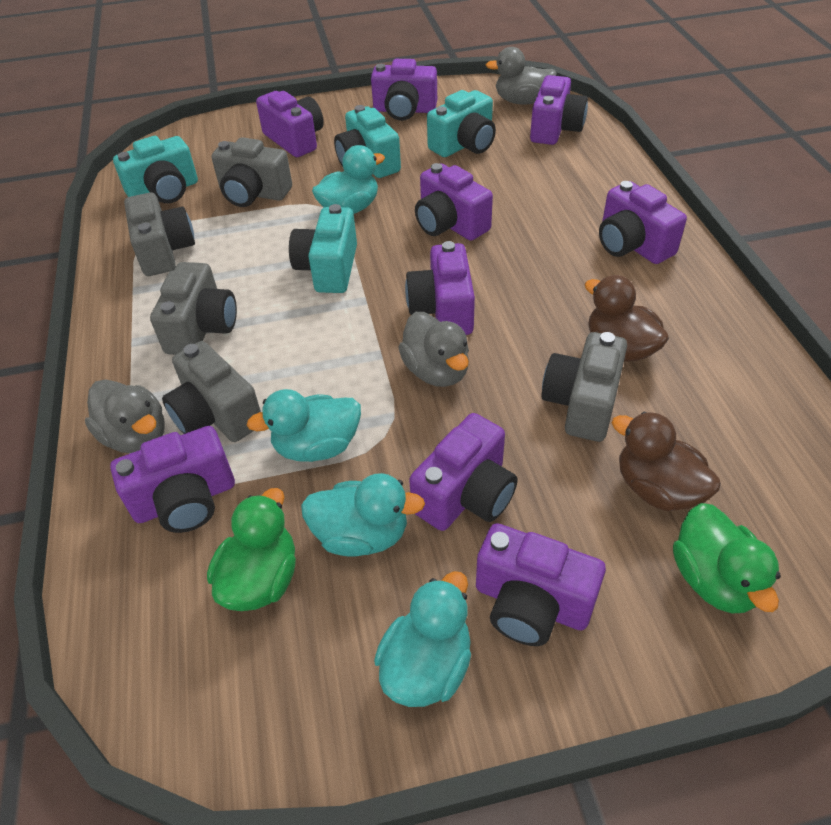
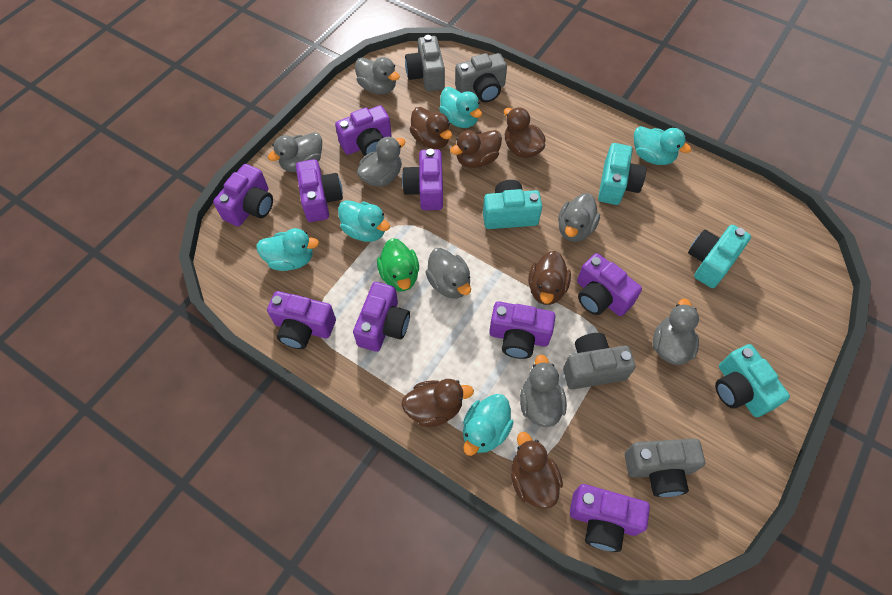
brown duck: [585,275,669,362] [612,412,721,511] = 2 -> [401,379,474,427] [410,107,452,149] [450,130,502,168] [504,107,546,158] [511,432,563,509] [528,251,571,305] = 6
green duck: [207,488,296,611] [673,503,781,613] = 2 -> [377,238,419,291] = 1
grey camera: [124,192,195,276] [150,262,237,355] [162,341,261,442] [212,137,292,207] [542,332,627,442] = 5 -> [405,35,445,92] [455,53,507,102] [563,333,635,389] [625,439,705,497] = 4
grey duck: [85,379,165,453] [398,312,469,387] [486,47,557,105] = 3 -> [268,132,322,172] [355,57,400,94] [357,136,406,187] [425,248,471,299] [520,355,567,427] [558,193,600,242] [653,299,699,365] = 7
turquoise duck: [246,389,361,462] [301,473,425,557] [312,145,385,214] [374,571,471,707] = 4 -> [256,228,319,271] [338,200,390,242] [439,87,482,128] [463,394,514,456] [634,126,691,165] = 5

